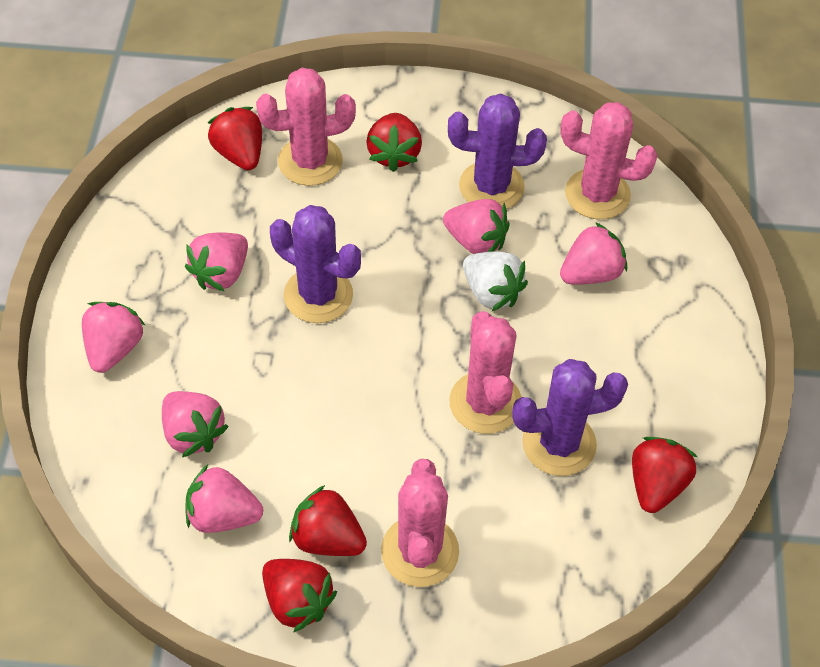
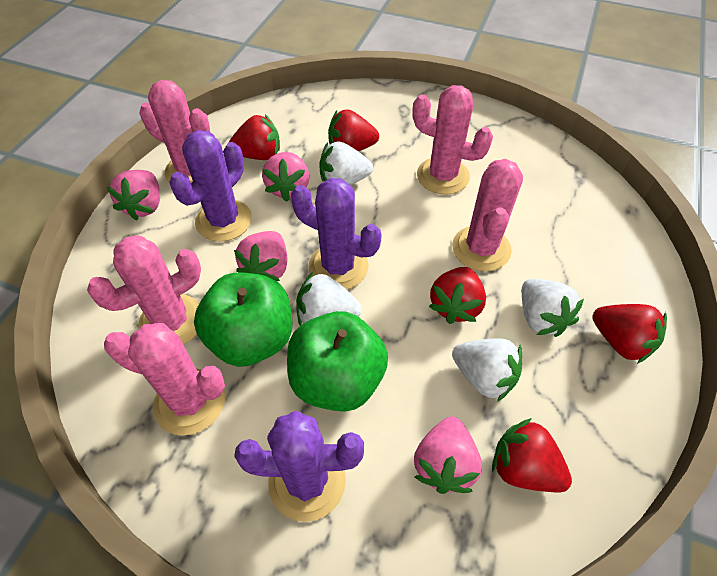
green apple: none = 0 -> [194,272,292,367] [287,311,388,412] = 2
pink cactus: [256,68,356,186] [381,459,459,587] [449,311,522,434] [560,102,658,219] = 4 -> [87,235,201,345] [104,323,225,435] [140,80,210,183] [412,85,493,194] [452,159,523,271] = 5
pink strawberry: [82,302,145,373] [162,391,229,457] [185,232,248,291] [185,464,263,533] [443,199,510,254] [560,222,627,285] = 6 -> [107,170,160,220] [234,231,288,281] [262,152,310,202] [414,417,482,494] = 4
white strawberry: [463,252,528,311] = 1 -> [296,272,362,326] [319,141,373,185] [452,338,522,402] [522,279,584,337] = 4

